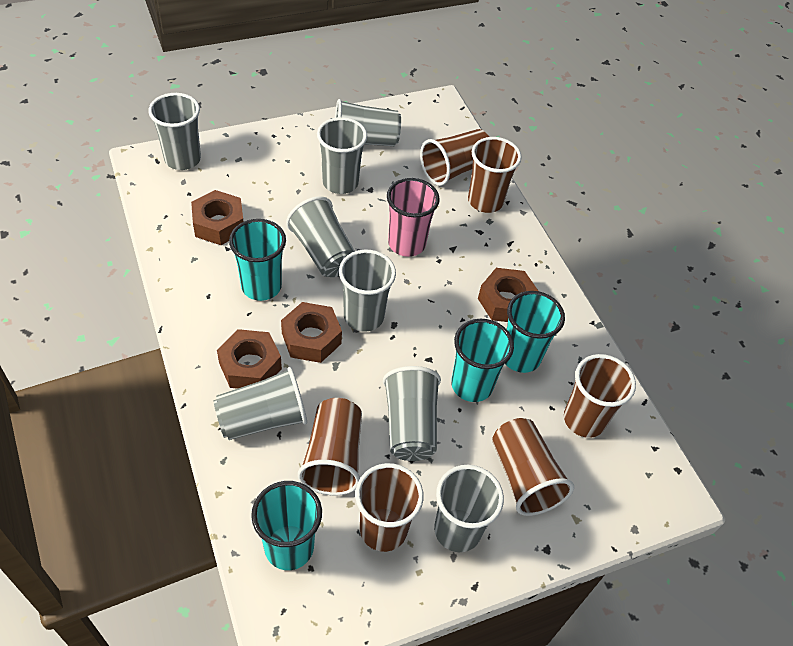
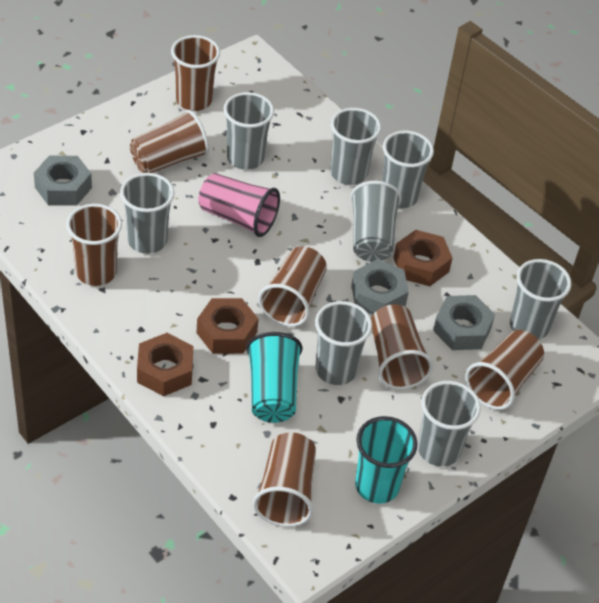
brown cup: [298,398,362,495] [355,463,424,552] [420,129,489,186] [468,137,522,213] [492,418,574,516] [564,354,636,438] = 6 -> [66,204,122,286] [130,110,209,173] [171,35,220,111] [253,432,316,527] [258,246,327,327] [371,304,433,390] [465,330,544,410] = 7
brown nut: [191,190,243,245] [217,329,282,389] [281,302,342,363] [478,268,538,322] = 4 -> [137,333,193,396] [197,298,258,354] [393,230,453,286] = 3
grey nut: none = 0 -> [34,156,92,206] [351,259,409,315] [433,295,495,350] = 3
turquoise cup: [229,219,286,301] [251,481,322,570] [451,319,514,402] [505,291,565,373] = 4 -> [246,332,303,423] [355,416,417,504] = 2

